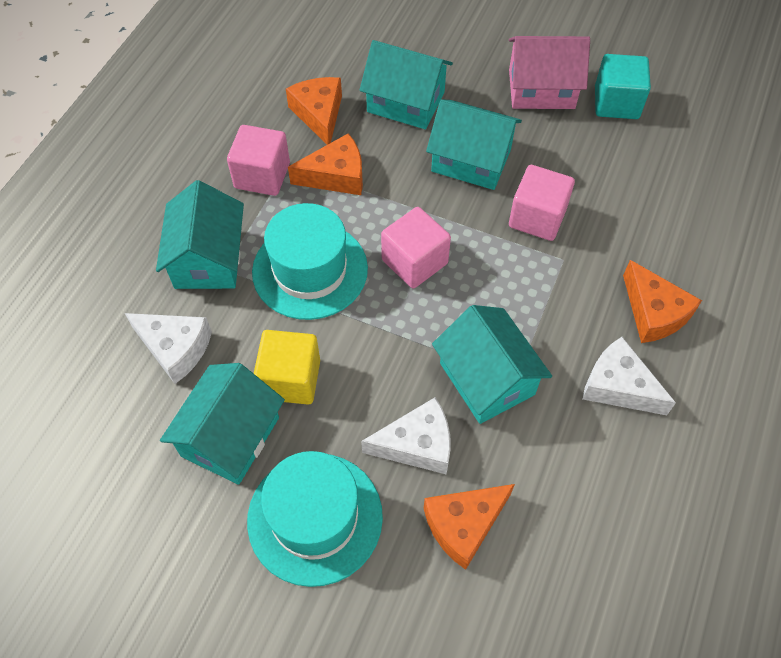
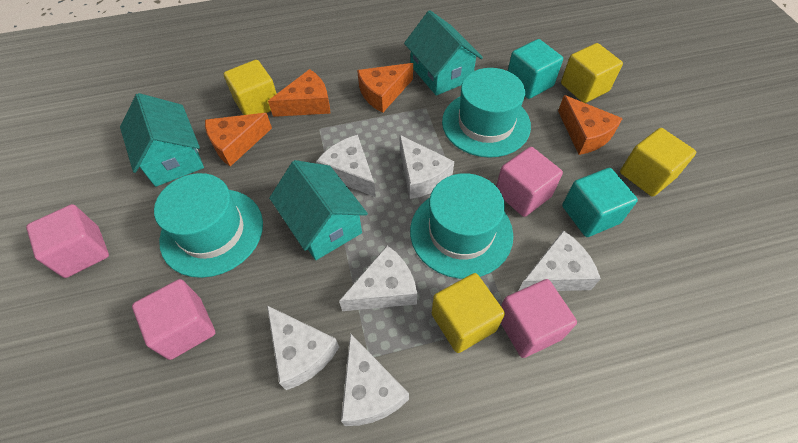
pink cube: [227,125,290,196] [381,207,451,288] [509,165,575,241] = 3 -> [26,204,109,278] [132,279,215,360] [496,147,563,217] [501,279,577,358] = 4
pink house: [509,36,590,109] = 1 -> none = 0
turquoise cube: [595,54,651,119] = 1 -> [508,39,563,99] [562,168,638,237] = 2
turquoise hat: [247,451,383,587] [252,203,368,320] = 2 -> [154,173,263,278] [410,173,513,279] [442,68,531,158] = 3
turquoise house: [156,180,244,289] [160,363,285,485] [359,40,453,130] [426,99,522,190] [432,305,552,424] = 5 -> [120,93,204,187] [269,160,368,260] [404,10,483,96] = 3
white cheese: [125,313,212,384] [361,397,451,474] [582,337,676,415] = 3 -> [267,305,339,390] [316,135,376,197] [339,245,417,311] [341,333,409,426] [400,135,454,199] [518,230,601,291] = 6
yellow cube: [254,330,320,405] = 1 -> [223,60,277,115] [432,273,505,353] [561,43,623,103] [620,128,696,197] = 4

